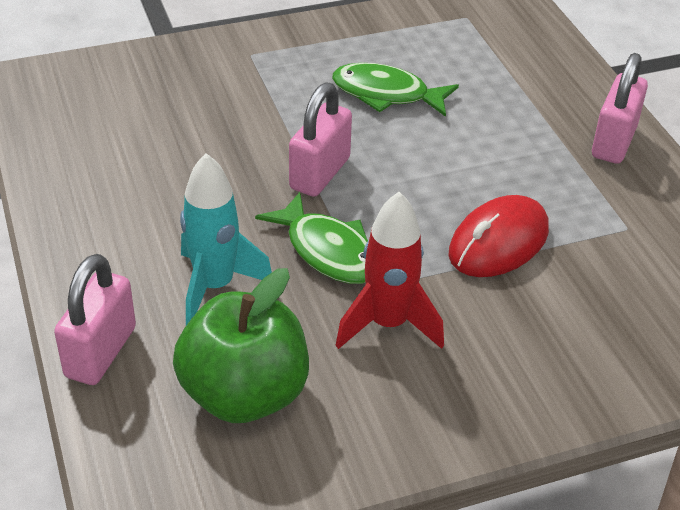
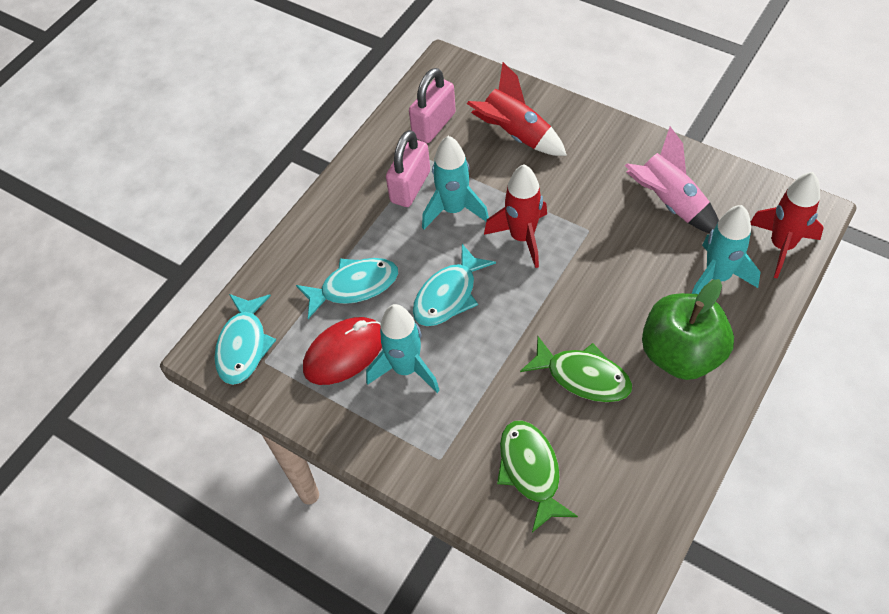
pink padlock: [54,254,136,385] [289,82,352,197] [592,53,648,164] = 3 -> [386,130,430,207] [409,68,456,143] = 2
pink rocket: none = 0 -> [625,127,719,233] = 1
red rocket: [336,192,444,349] = 1 -> [467,62,567,156] [484,165,547,268] [751,172,824,279] = 3
turquoise fish: none = 0 -> [214,294,276,385] [296,258,398,319] [413,244,496,326] = 3
turquoise rocket: [180,153,272,325] = 1 -> [366,304,440,393] [422,136,489,229] [691,205,761,294] = 3

